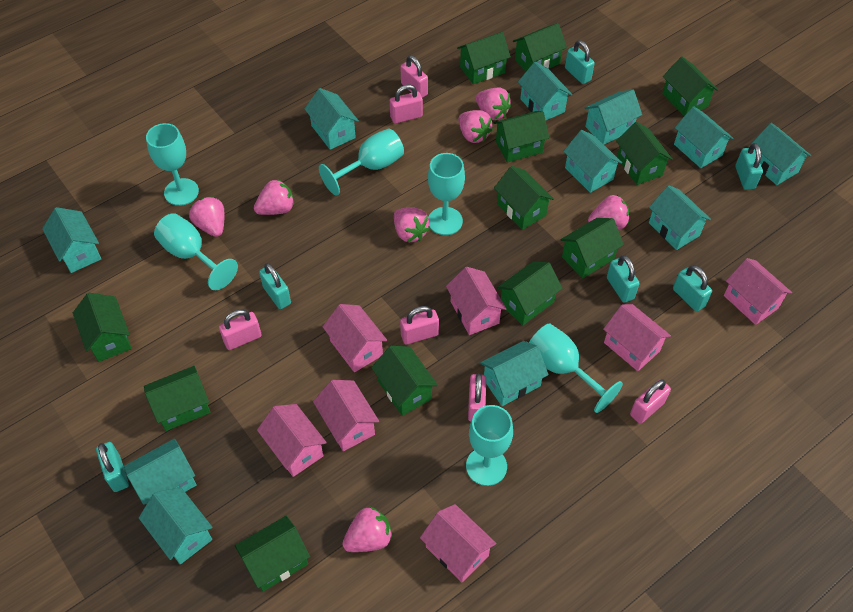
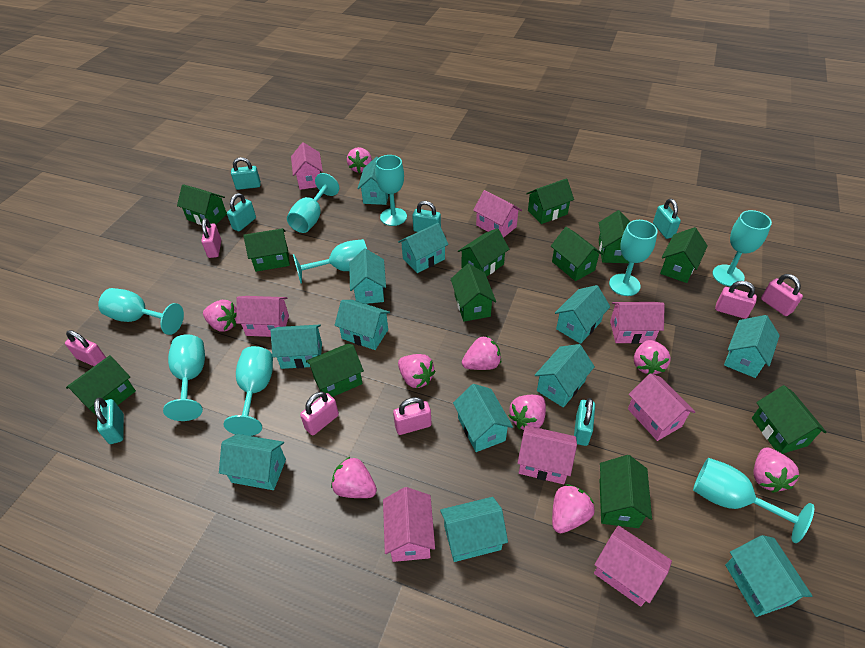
pink house: [257,404,327,477] [313,380,379,451] [322,304,387,372] [420,504,497,582] [446,267,506,335] [603,304,671,371] [724,258,792,325] = 7 -> [236,296,289,337] [291,142,323,190] [383,487,435,562] [473,190,522,238] [518,425,577,484] [594,525,672,607] [610,302,665,344] [628,373,695,441] = 8
pink strawberry: [189,197,225,237] [254,179,294,215] [342,507,392,552] [394,208,430,242] [458,110,493,143] [476,87,511,120] [588,195,630,230] = 7 -> [203,300,236,332] [331,457,377,498] [347,147,372,173] [398,354,435,388] [462,336,501,370] [508,395,546,430] [552,484,595,533] [634,340,671,374] [753,448,799,493] = 9
turquoise goblet: [146,123,199,206] [154,213,238,290] [319,128,404,196] [428,153,465,235] [466,405,513,486] [529,324,623,413] = 6 -> [98,288,184,335] [163,334,205,421] [224,346,273,436] [287,173,339,233] [293,239,367,283] [375,155,407,226] [609,220,658,296] [693,458,814,543] [712,210,772,287] = 9
turquoise house: [42,207,101,273] [124,439,197,505] [139,487,213,565] [305,88,359,150] [480,341,548,406] [518,62,572,120] [563,130,622,193] [585,90,642,144] [649,185,711,250] [674,106,733,168] [751,123,811,185] = 11 -> [219,434,286,490] [271,325,322,369] [334,300,390,350] [349,248,386,304] [358,157,389,205] [398,223,449,273] [440,497,508,562] [453,384,513,452] [535,344,595,408] [555,285,610,344] [724,315,780,378] [725,535,812,617] = 12

